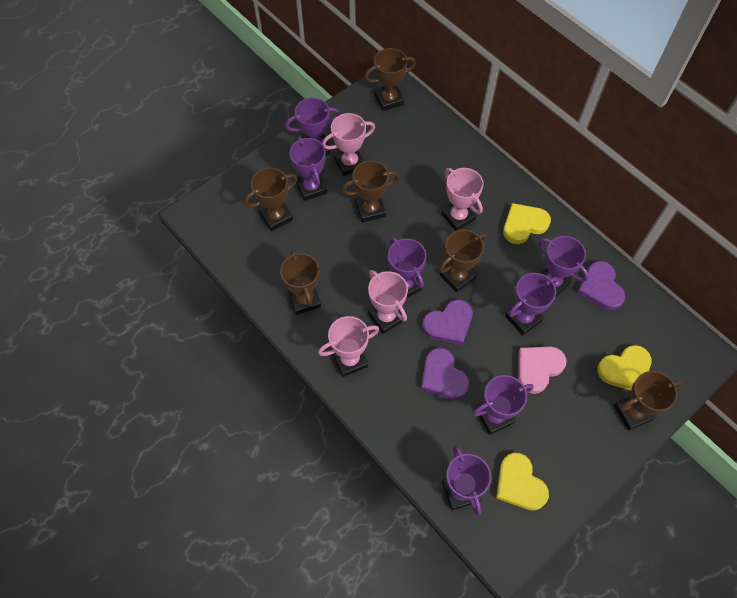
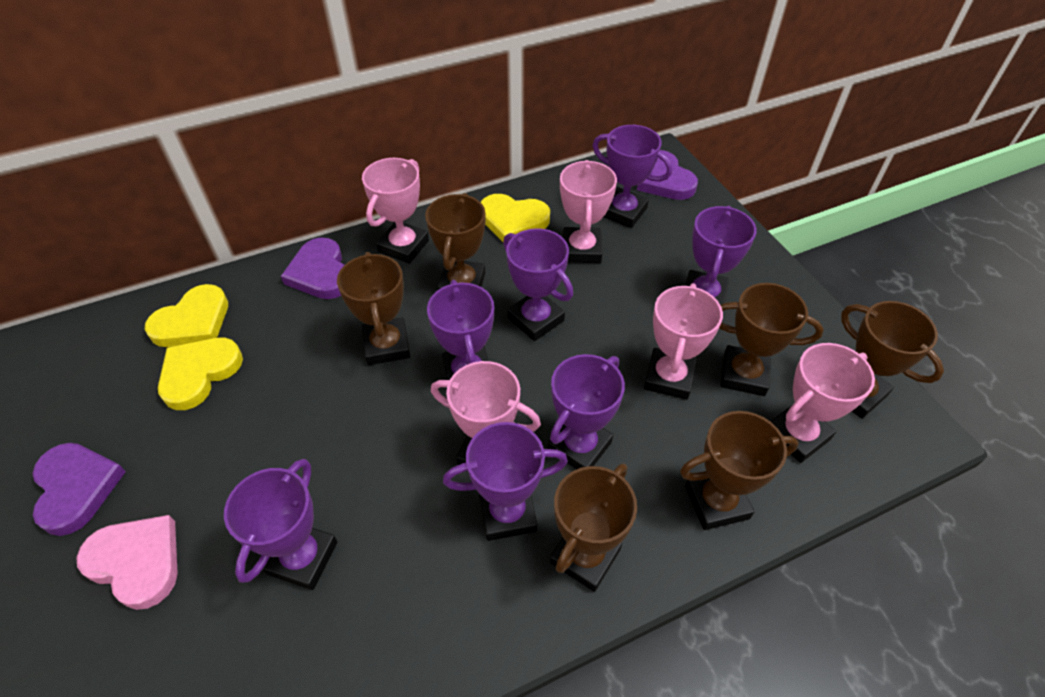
pink trophy: [318,316,380,377] [322,113,375,176] [368,270,408,334] [441,168,484,231] = 4 -> [362,158,429,264] [431,361,541,465] [560,160,617,263] [644,283,723,400] [770,343,875,463] = 5

